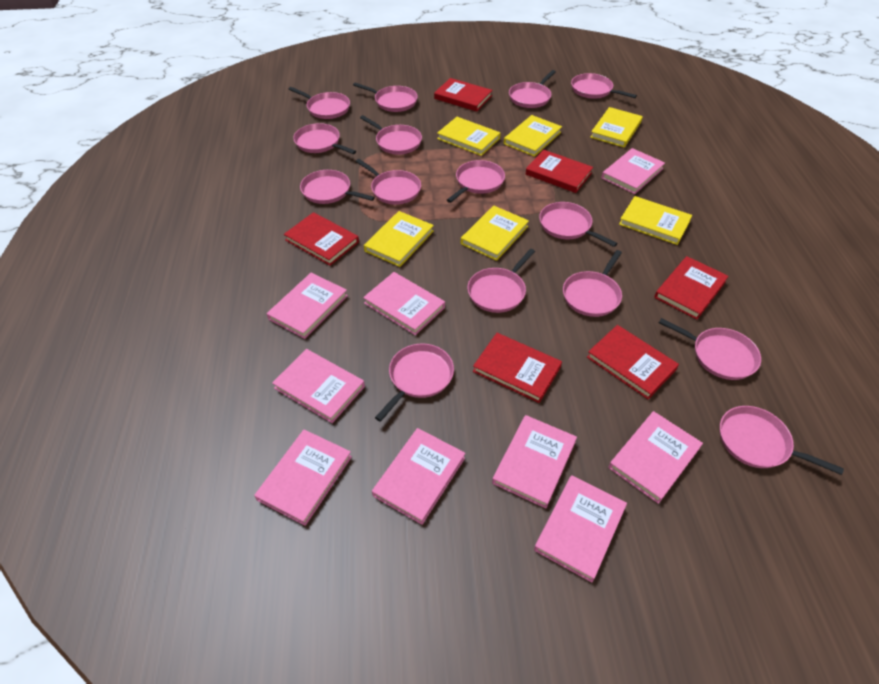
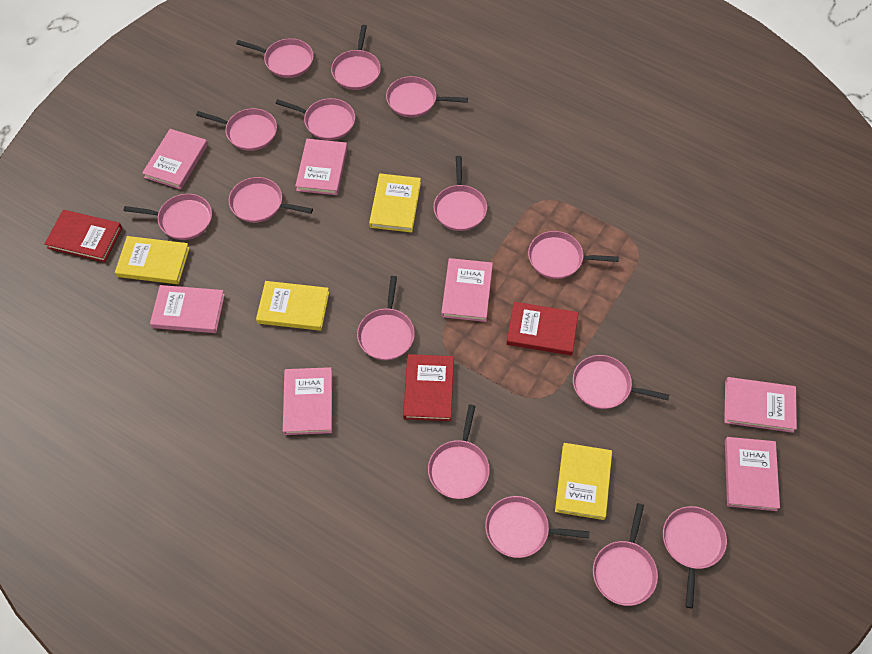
pink book: [254,429,352,526] [267,273,348,339] [272,349,365,423] [363,272,445,335] [372,428,465,525] [492,415,577,509] [534,475,627,582] [601,148,665,194] [609,411,703,504] = 9 -> [142,129,208,190] [150,285,225,333] [283,367,332,435] [295,139,348,195] [441,258,493,322] [724,377,797,433] [725,437,780,511] = 7
red book: [284,212,359,266] [434,78,493,112] [473,333,562,403] [526,150,593,193] [587,325,679,399] [654,256,729,319] = 6 -> [45,210,122,262] [403,354,454,421] [507,302,578,355] = 3
yellow book: [364,211,434,267] [437,117,501,156] [461,206,529,261] [504,115,562,157] [590,107,643,148] [619,196,692,245] = 6 -> [115,236,190,284] [256,281,329,331] [369,174,421,233] [555,443,612,520] = 4

